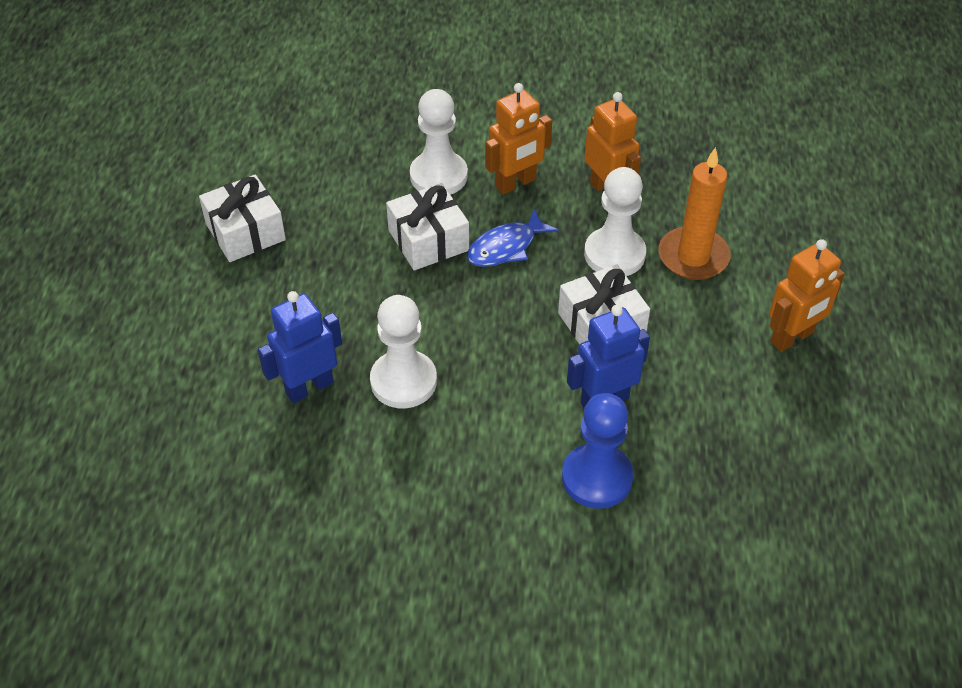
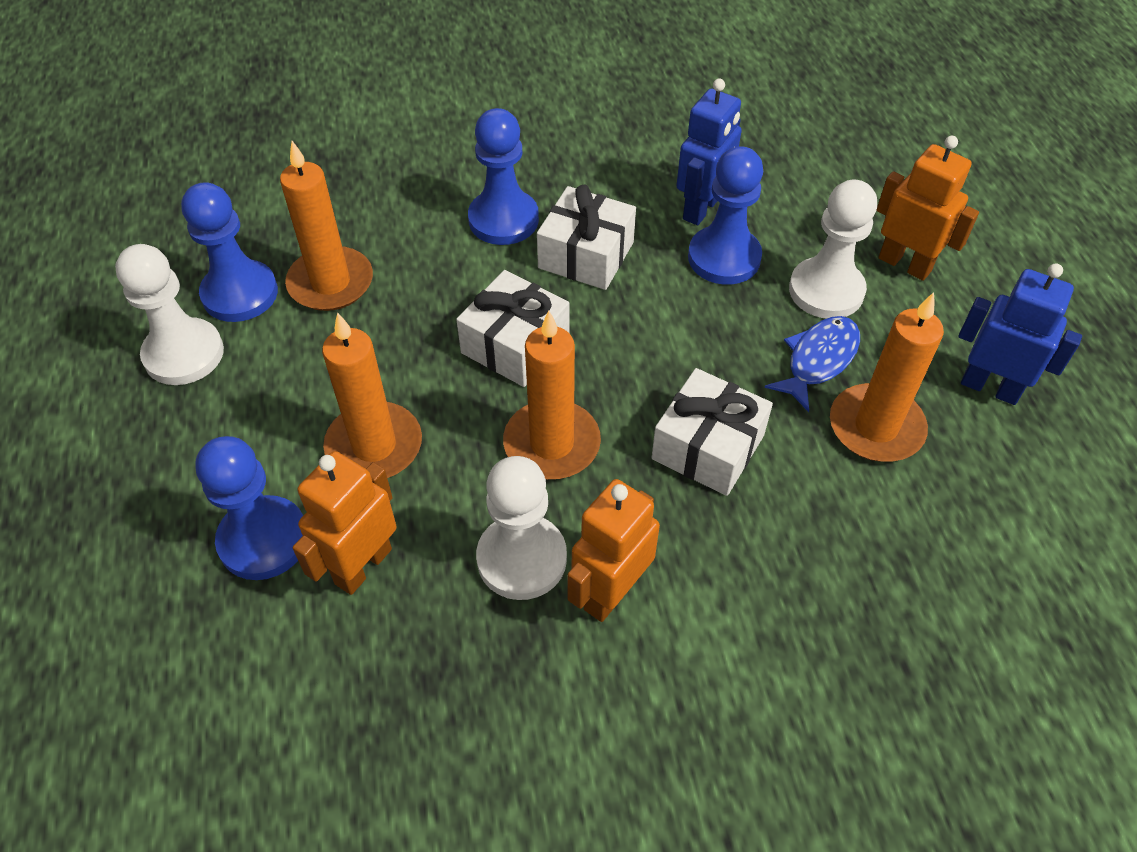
blue pawn: [562,393,633,509] = 1 -> [181,182,278,322] [195,436,303,580] [468,108,539,245] [688,146,763,285] = 4
orange candle: [659,147,731,280] = 1 -> [280,141,373,311] [322,312,422,478] [503,311,601,479] [830,292,944,462] = 4

